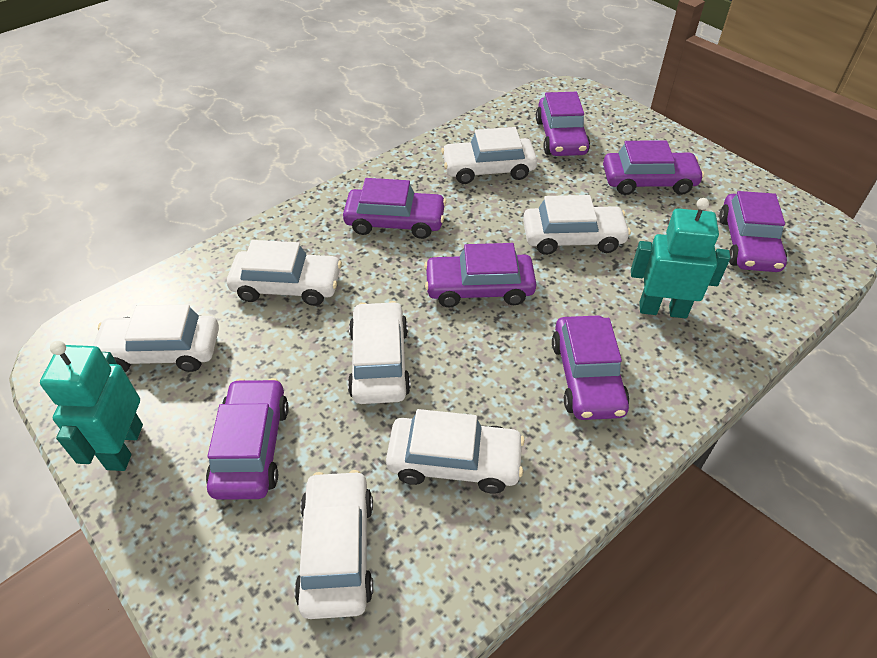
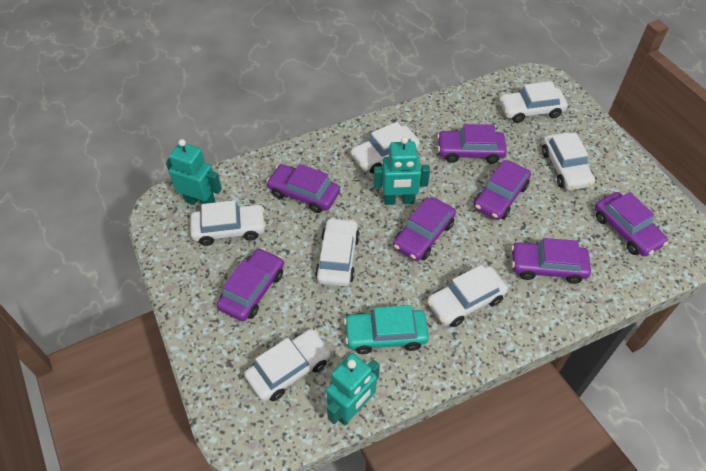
turquoise car: none = 0 -> [344,305,429,354] = 1
turquoise robot: [40,341,143,471] [631,198,731,318] = 2 -> [166,139,222,205] [326,353,380,425] [374,137,430,205] = 3

